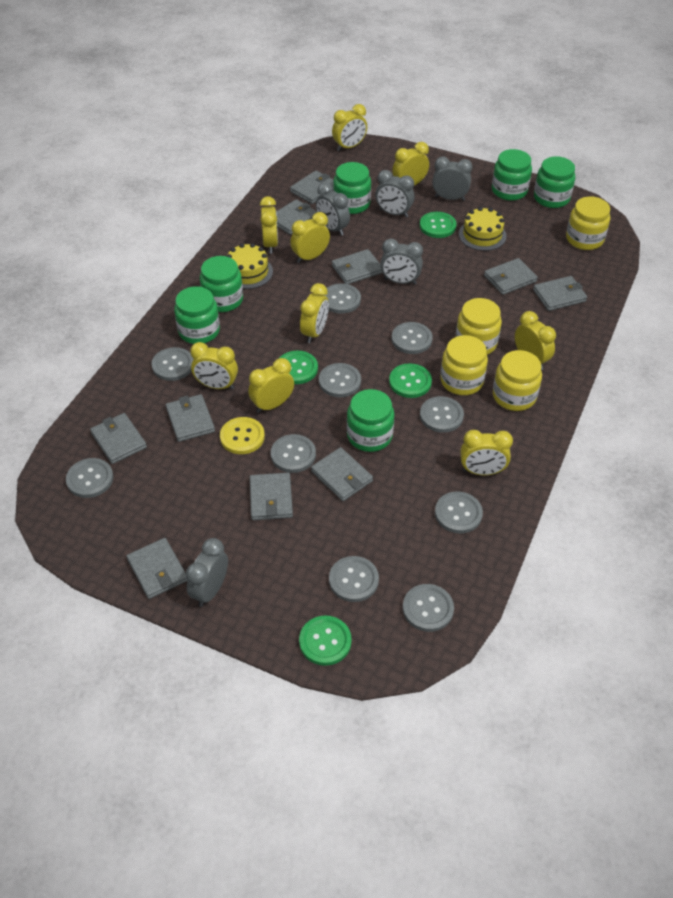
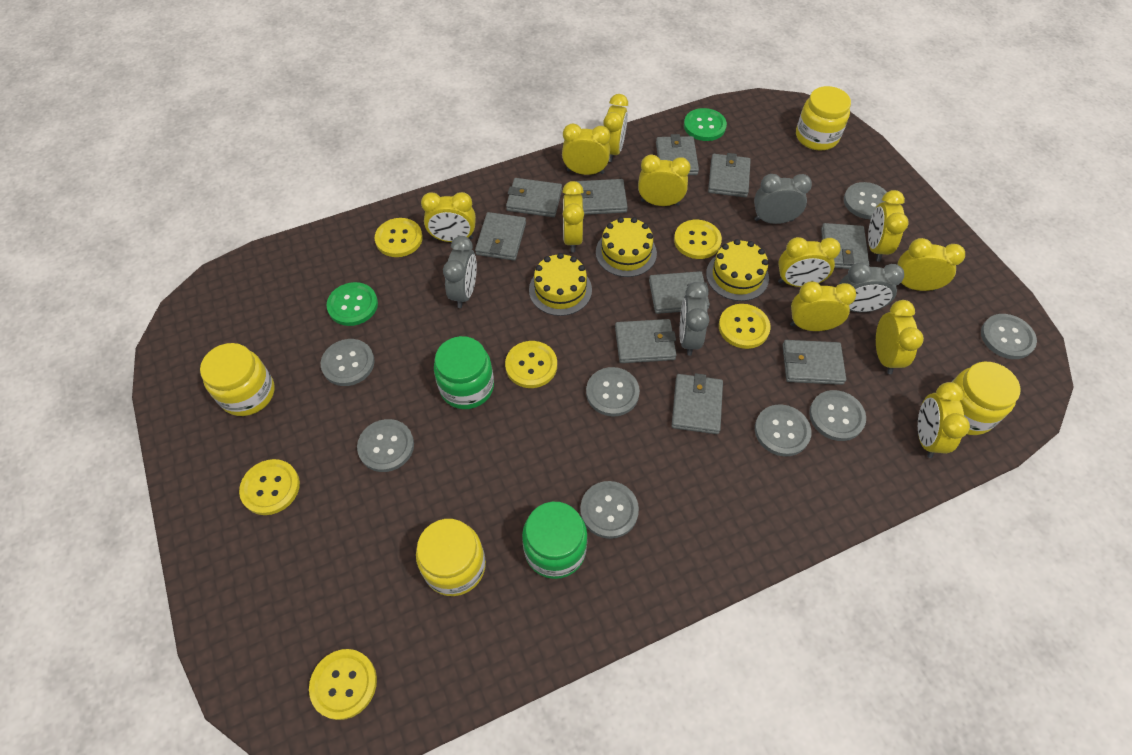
green button: [280,351,318,384] [299,616,352,666] [389,363,432,398] [420,212,456,238] = 4 -> [326,282,378,326] [684,108,727,141] = 2
green jar: [174,286,220,344] [200,256,243,312] [333,162,371,214] [347,389,394,452] [492,149,532,201] [534,156,575,208] = 6 -> [434,336,494,409] [522,502,587,579] = 2
grey button: [66,458,113,498] [152,347,193,381] [271,434,316,473] [319,363,361,397] [325,283,361,314] [329,556,379,602] [391,322,433,354] [403,584,454,632] [420,396,464,433] [435,491,483,533] = 10 -> [321,339,375,386] [357,419,414,472] [580,481,639,539] [586,367,640,416] [755,404,811,456] [809,390,866,441] [844,182,887,219] [981,314,1037,359] = 8
grey clock: [186,538,228,607] [316,183,350,236] [375,170,414,218] [380,238,423,284] [432,157,472,201] = 5 -> [443,236,477,308] [679,282,709,356] [754,174,812,224] [839,263,904,312] = 4
yellow button: [220,417,265,454] = 1 -> [239,459,300,515] [309,649,377,720] [375,218,423,257] [505,341,557,388] [674,220,722,259] [719,304,771,349] = 6
yellow cake: [227,243,273,289] [459,207,507,251] = 2 -> [529,253,592,316] [596,217,657,277] [706,239,769,301] = 3
yellow clock: [190,342,238,390] [248,358,294,413] [260,196,278,254] [290,212,330,263] [300,283,329,343] [332,104,367,151] [392,142,429,186] [461,430,513,475] [515,311,556,370] = 9 -> [421,192,476,242] [562,123,610,175] [562,181,584,252] [604,94,628,162] [638,155,691,206] [778,237,841,287] [790,281,856,331] [868,190,909,262] [876,300,924,374] [898,238,965,291] [918,382,970,458] = 11

